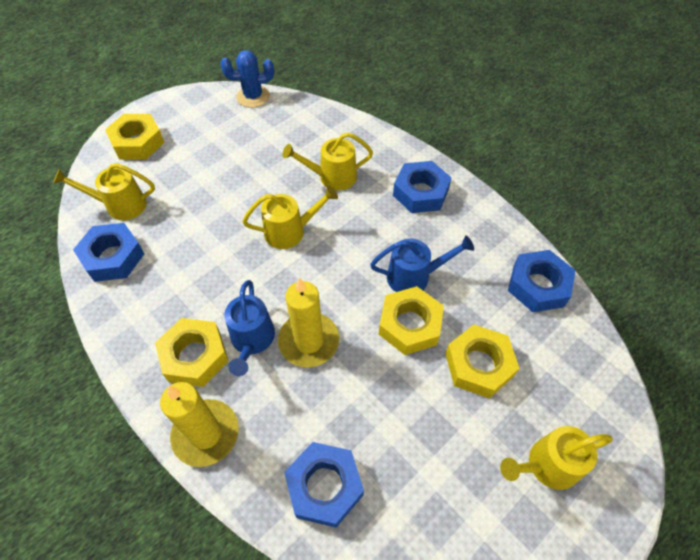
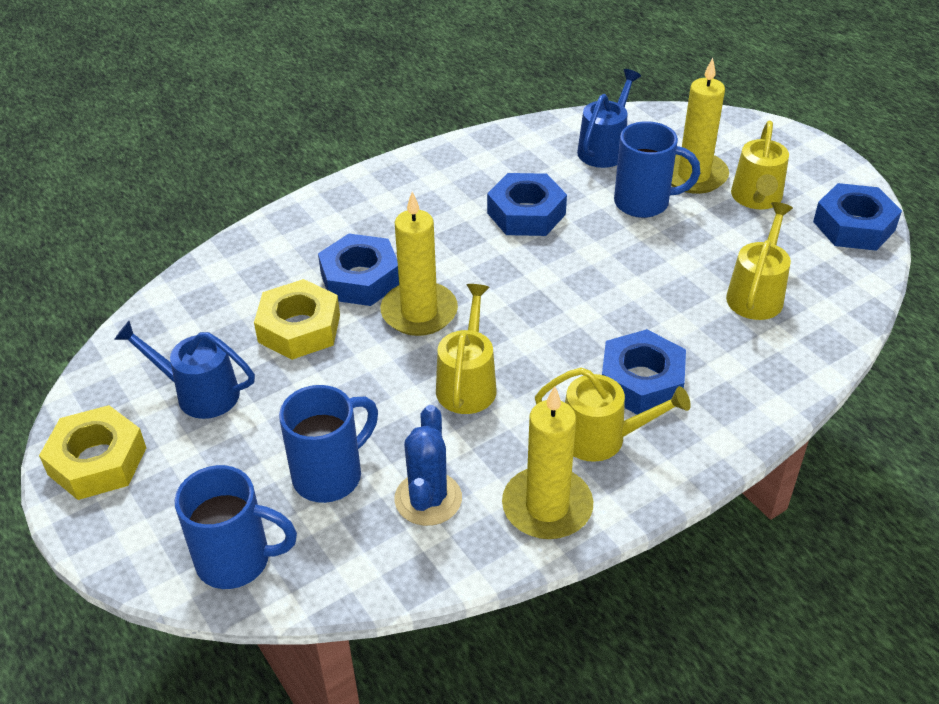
blue mug: none = 0 -> [175,465,297,589] [279,385,378,503] [614,121,700,218] = 3
yellow candle: [160,382,239,467] [278,277,339,367] = 2 -> [381,191,458,336] [502,386,593,539] [671,58,729,194] = 3
yellow nut: [105,114,164,159] [155,318,229,387] [379,286,444,355] [445,324,520,398] = 4 -> [39,405,146,500] [254,279,340,360] = 2

